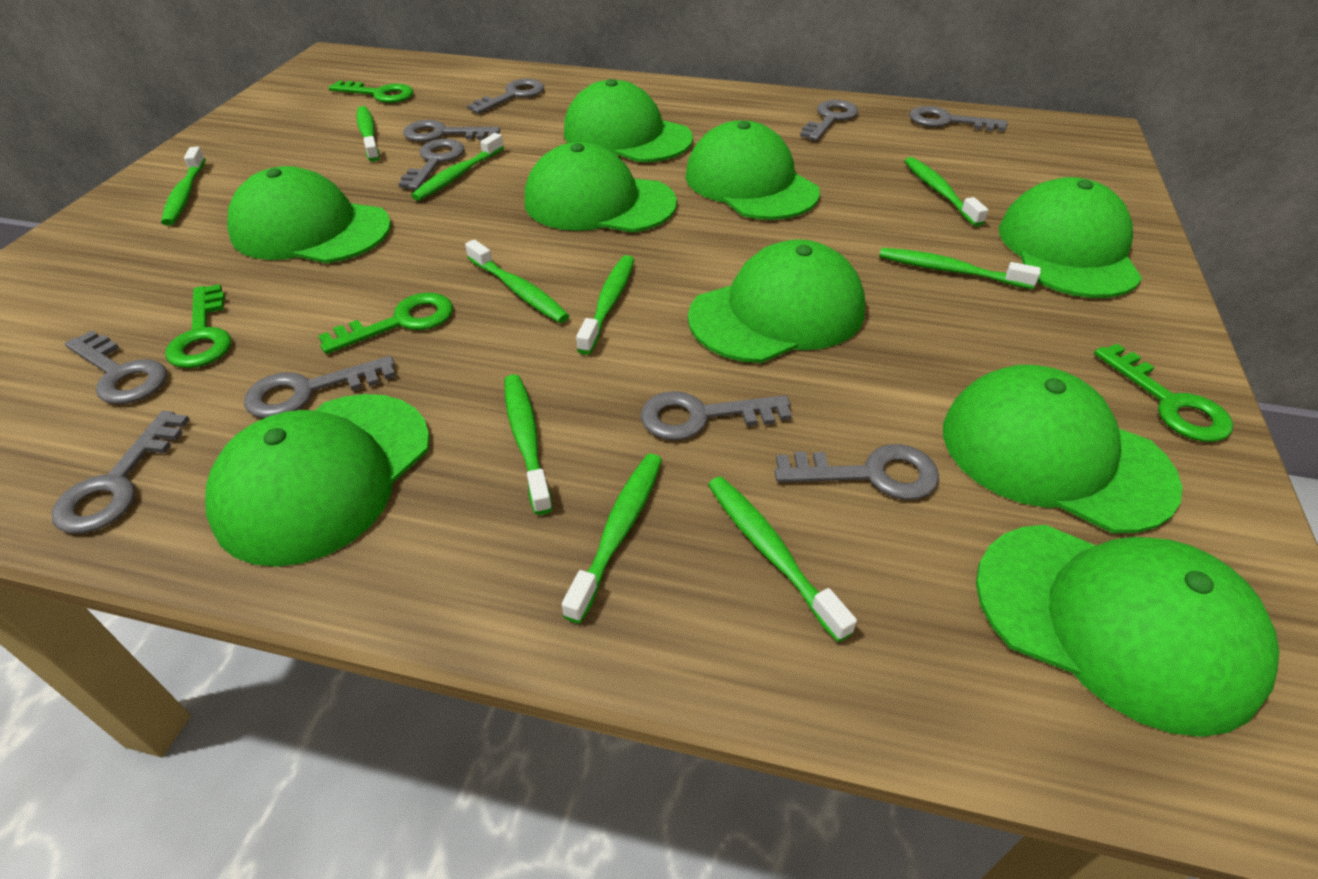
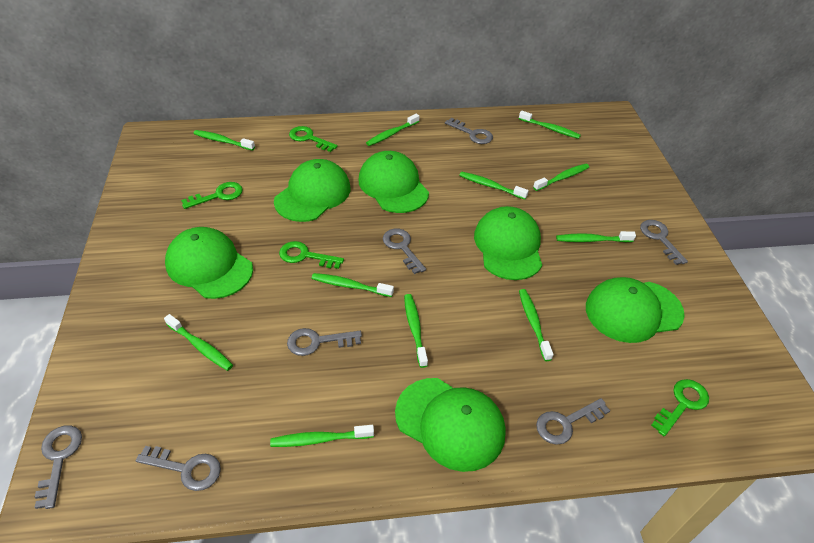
green cap: [205,394,430,567] [227,166,391,263] [525,142,677,233] [564,79,693,162] [685,120,820,220] [688,239,865,363] [943,365,1182,533] [976,525,1279,737] [999,177,1142,298] = 9 -> [165,227,253,299] [274,159,350,222] [358,151,429,213] [395,378,506,472] [474,206,542,280] [586,277,685,343] = 6
green toothbrush: [161,147,206,226] [356,106,380,162] [411,133,504,201] [465,239,570,323] [504,375,553,515] [562,454,662,623] [576,255,634,355] [708,476,857,642] [879,248,1041,289] [904,157,988,227] = 10 -> [164,314,233,371] [194,130,255,151] [270,425,374,447] [312,273,394,297] [366,114,419,146] [404,294,428,368] [459,172,529,200] [519,111,581,139] [519,289,554,361] [533,164,589,191] [556,231,636,242] = 11
grey key: [51,411,190,534] [65,331,167,404] [244,356,396,418] [398,139,464,190] [403,120,501,142] [467,79,544,114] [641,391,792,440] [775,444,939,500] [800,100,858,141] [909,106,1008,132] = 10 -> [35,426,82,509] [136,446,221,491] [287,328,362,356] [383,229,426,274] [445,118,493,144] [536,398,610,445] [640,220,688,265] = 7

